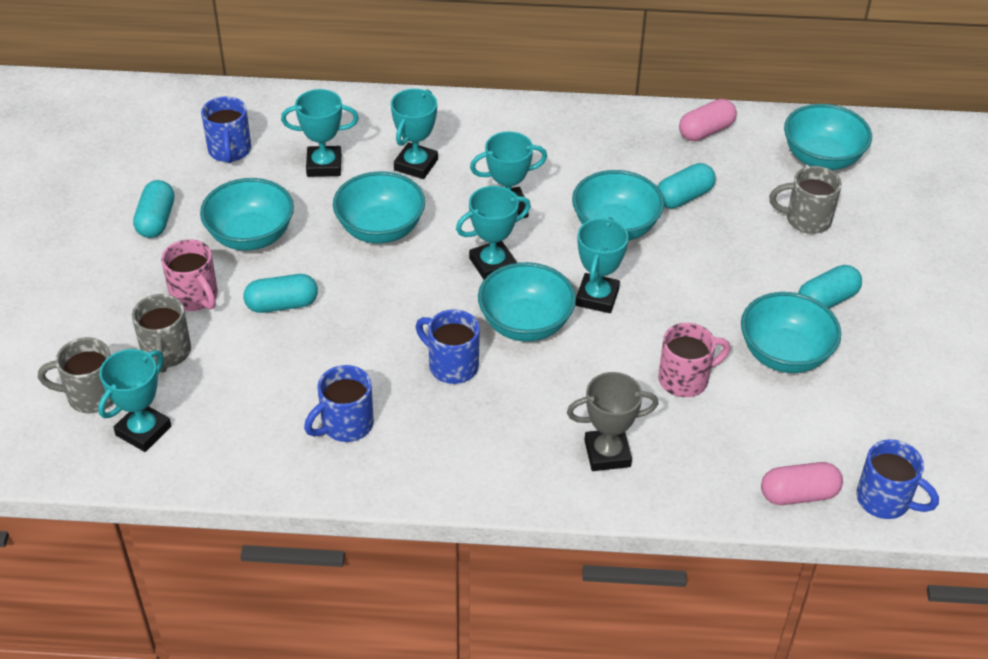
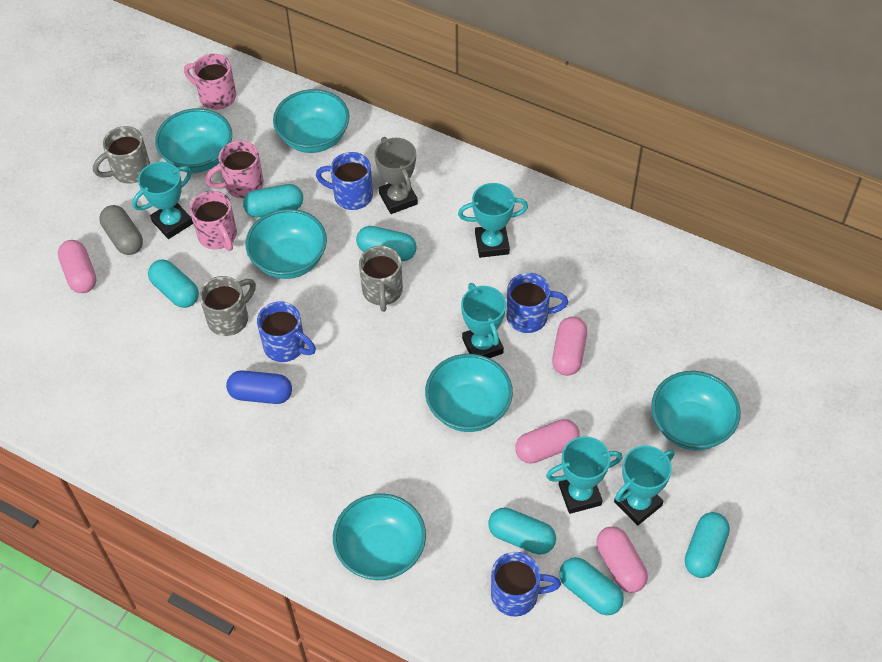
blue capsule: none = 0 -> [226,370,292,404] = 1
grey capsule: none = 0 -> [100,205,143,255] = 1
pink capsule: [679,99,737,141] [761,462,843,505] = 2 -> [58,240,96,293] [515,419,580,464] [552,316,587,376] [596,526,648,593] = 4
pink mug: [161,239,218,311] [658,323,730,397] = 2 -> [184,54,236,110] [190,191,237,251] [205,141,264,198] = 3
turquoise capsule: [133,180,174,238] [244,274,318,313] [657,163,716,209] [798,265,862,308] = 4 -> [148,260,199,308] [243,184,303,218] [356,226,417,261] [488,508,556,554] [559,557,624,615] [685,512,730,578] = 6
turquoise trophy: [98,349,171,452] [281,89,359,177] [391,89,438,179] [456,186,531,279] [470,131,547,218] [576,217,629,313] = 6 -> [132,162,193,239] [458,183,528,258] [461,283,506,358] [546,436,623,514] [614,445,674,526] = 5

